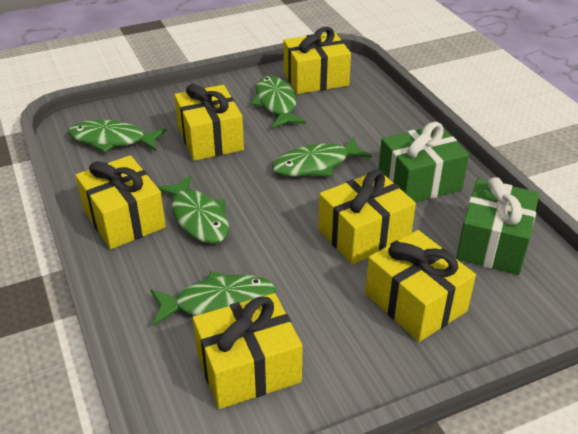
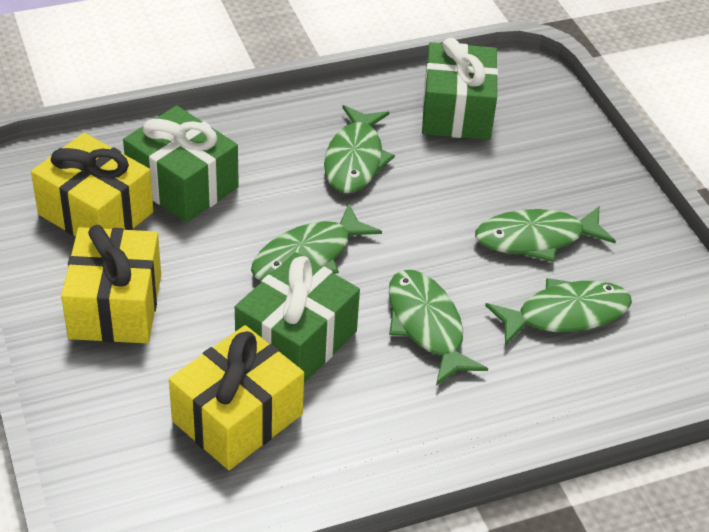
green gift: [378,122,469,202] [456,177,539,275] = 2 -> [123,106,239,223] [235,252,360,383] [422,38,498,140] = 3
yellow gift: [75,155,166,249] [174,84,244,161] [193,293,302,409] [283,27,351,94] [318,170,416,264] [365,230,476,342] = 6 -> [31,133,153,237] [61,225,161,343] [169,325,304,470] = 3

